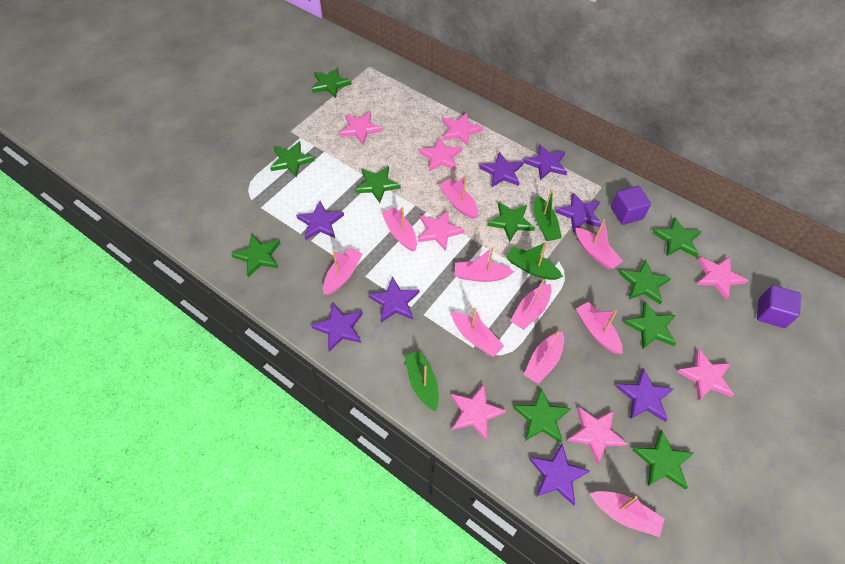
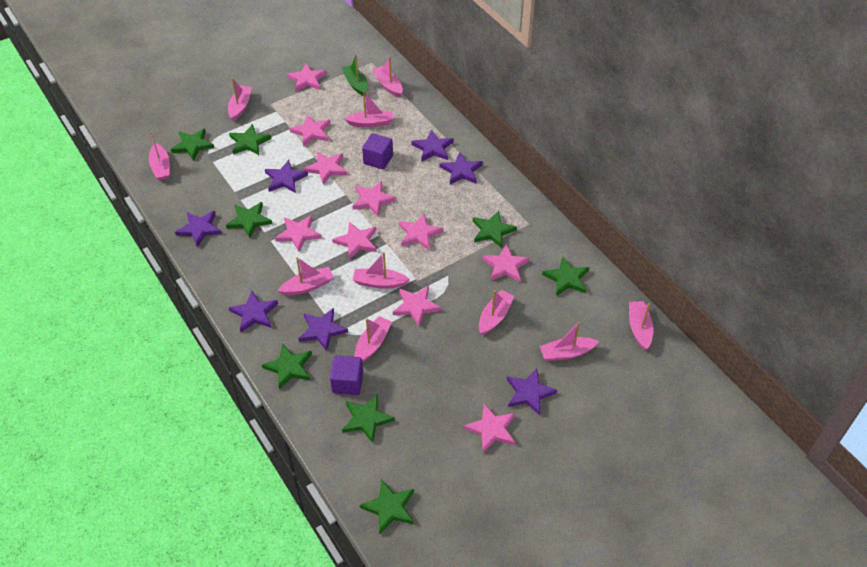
green boat: [405,351,439,412] [506,242,563,280] [534,189,562,241] = 3 -> [342,55,368,96] = 1
green star: [231,234,281,277] [270,141,315,178] [312,67,352,98] [355,166,401,203] [487,202,535,242] [513,388,571,443] [619,259,671,304] [624,302,677,349] [633,430,694,489] [653,217,702,257] = 10 -> [171,128,214,161] [226,202,272,238] [229,124,271,155] [262,344,312,389] [342,394,395,443] [360,479,414,534] [473,211,517,248] [542,257,589,296] = 8
pink star: [340,112,382,145] [418,210,464,251] [419,137,462,171] [442,113,483,146] [451,384,506,441] [567,407,628,464] [677,349,734,401] [696,257,748,300] = 8 -> [275,215,322,252] [287,64,327,92] [290,115,331,147] [304,152,347,185] [332,222,377,260] [353,181,396,216] [393,286,441,326] [399,214,443,250] [464,404,515,453] [482,244,530,282] = 10
purple star: [296,201,344,240] [311,302,363,352] [368,277,419,322] [479,152,524,188] [524,144,567,180] [529,444,590,505] [555,193,601,232] [616,368,674,422] = 8 -> [175,211,222,247] [229,291,278,332] [265,160,308,193] [298,308,348,351] [411,130,454,161] [440,152,483,185] [507,368,557,416] = 7

